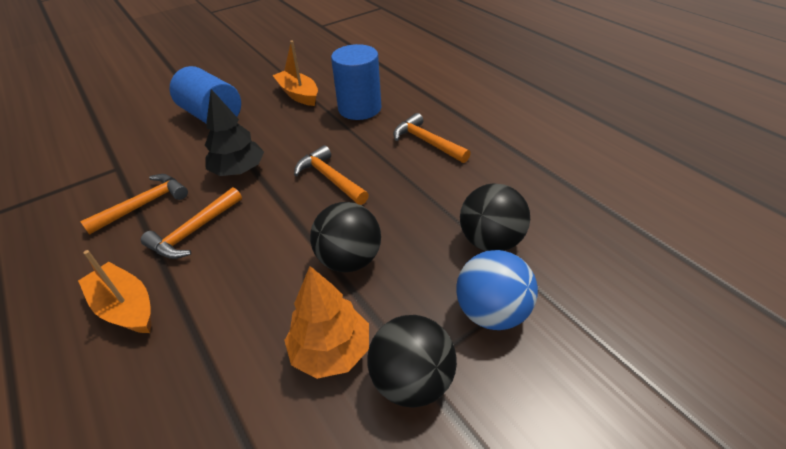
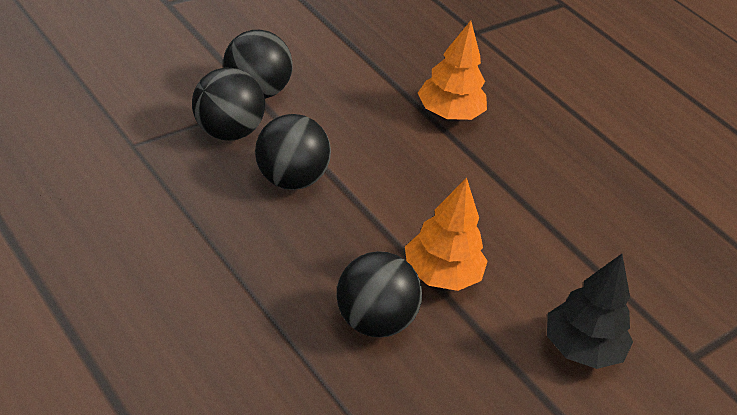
black ball: [310,202,381,272] [367,315,457,408] [460,183,530,251] = 3 -> [192,67,265,140] [223,30,293,99] [255,114,331,190] [336,251,422,338] = 4
blue ball: [456,250,538,330] = 1 -> none = 0
blue cylinder: [170,66,241,123] [331,44,381,120] = 2 -> none = 0
orange boat: [78,250,151,333] [272,40,318,106] = 2 -> none = 0
orange hammer: [80,174,188,235] [141,187,242,259] [294,145,369,205] [393,113,471,163] = 4 -> none = 0
orange tree: [284,266,369,379] = 1 -> [405,178,488,291] [418,21,487,120] = 2

